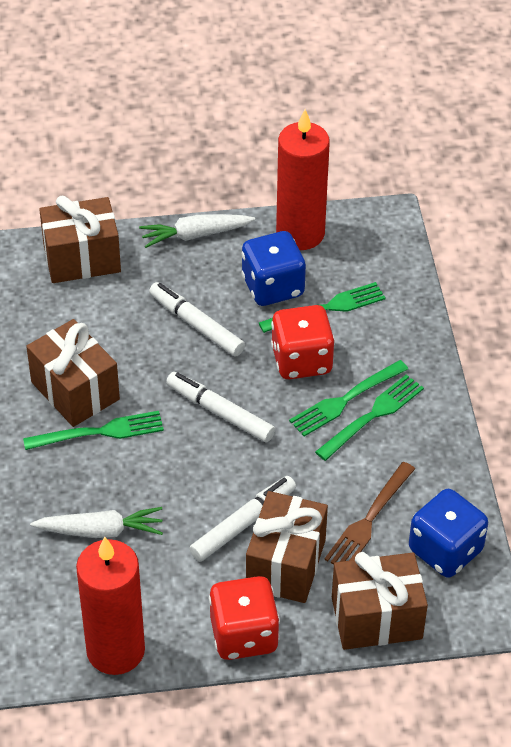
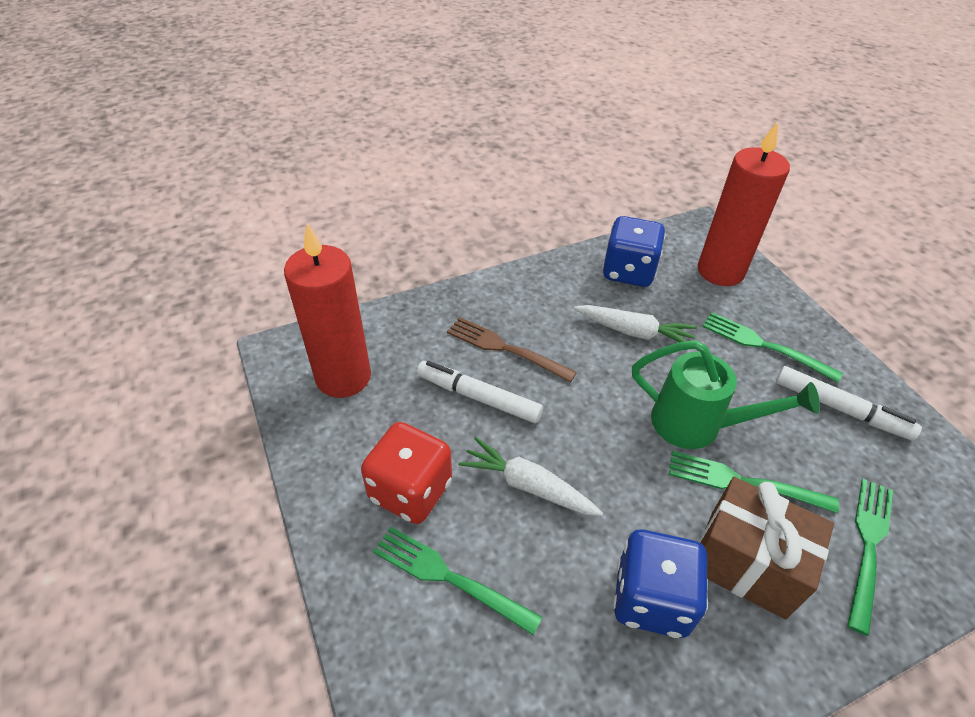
brown gift: [26,319,120,427] [39,195,121,283] [246,491,328,603] [332,552,428,650] = 4 -> [699,477,834,619] = 1
green watering can: none = 0 -> [632,340,820,449] = 1
red dice: [209,576,280,660] [271,305,335,379] = 2 -> [361,422,452,524] = 1
white marker: [149,282,245,357] [166,372,275,442] [189,476,296,561] = 3 -> [417,361,543,423] [776,366,922,441] = 2

